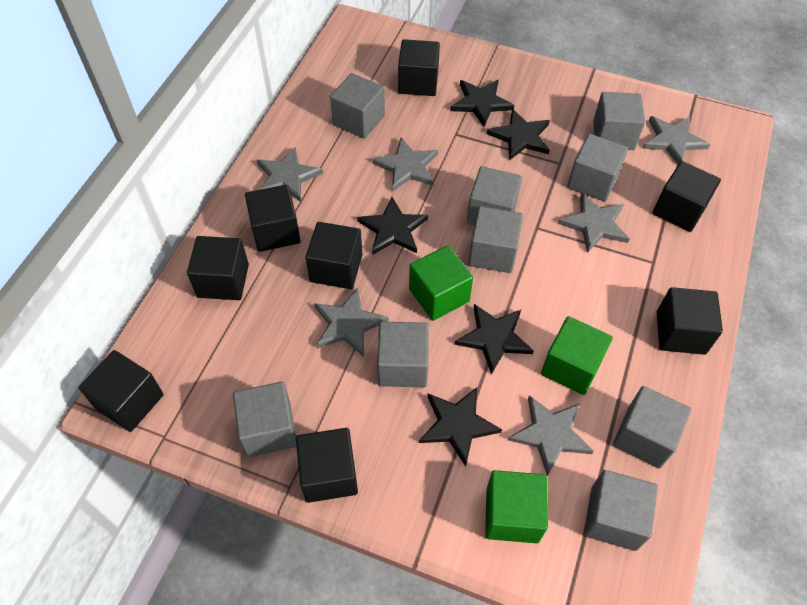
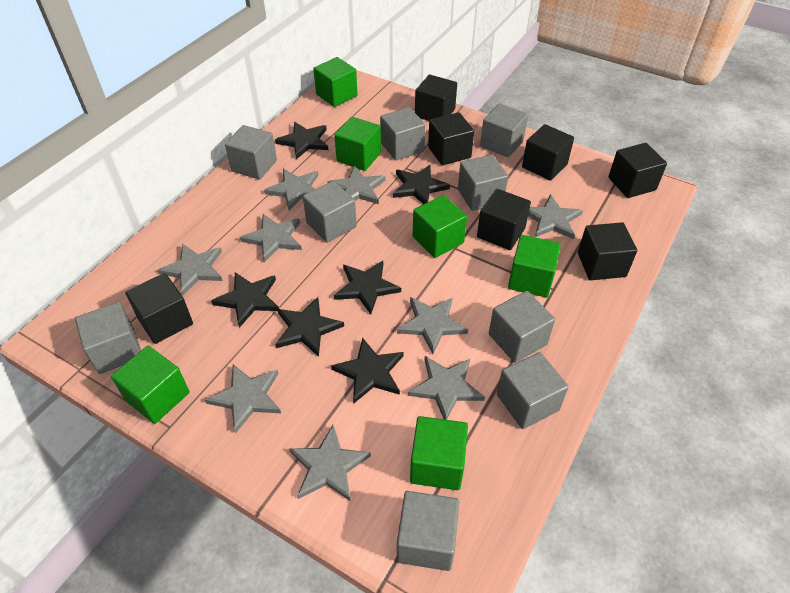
black cube: [79,350,164,432] [187,236,249,300] [245,185,301,252] [296,428,358,503] [305,222,362,289] [398,39,440,96] [653,161,721,232] [657,287,723,355] = 8 -> [125,273,193,344] [415,74,457,121] [428,112,474,165] [477,189,531,250] [522,124,574,181] [578,222,637,280] [608,143,667,198] = 7
black star: [358,197,428,255] [419,388,502,466] [450,79,514,127] [455,304,534,374] [487,109,550,160] = 5 -> [211,272,279,328] [275,122,328,159] [275,297,344,357] [331,338,404,403] [334,261,401,314] [393,165,450,204] = 6
green cube: [409,245,473,321] [485,470,548,543] [541,316,613,395] = 3 -> [111,346,189,424] [313,57,358,107] [334,117,381,171] [410,416,468,490] [412,195,467,258] [508,235,561,297] = 6
grey star: [257,147,323,202] [314,288,389,357] [372,138,438,192] [508,395,593,476] [558,193,630,253] [642,116,710,164] = 6 -> [157,244,222,296] [205,364,281,433] [240,214,302,262] [264,169,318,211] [289,425,371,501] [327,166,385,204] [397,297,468,354] [408,356,485,420] [528,194,583,239] = 9

